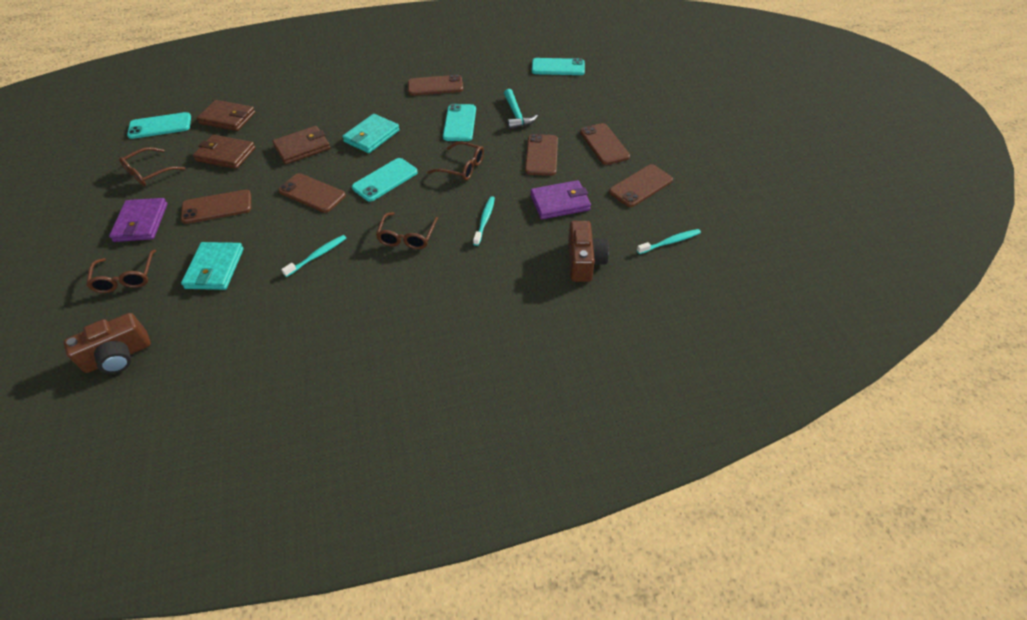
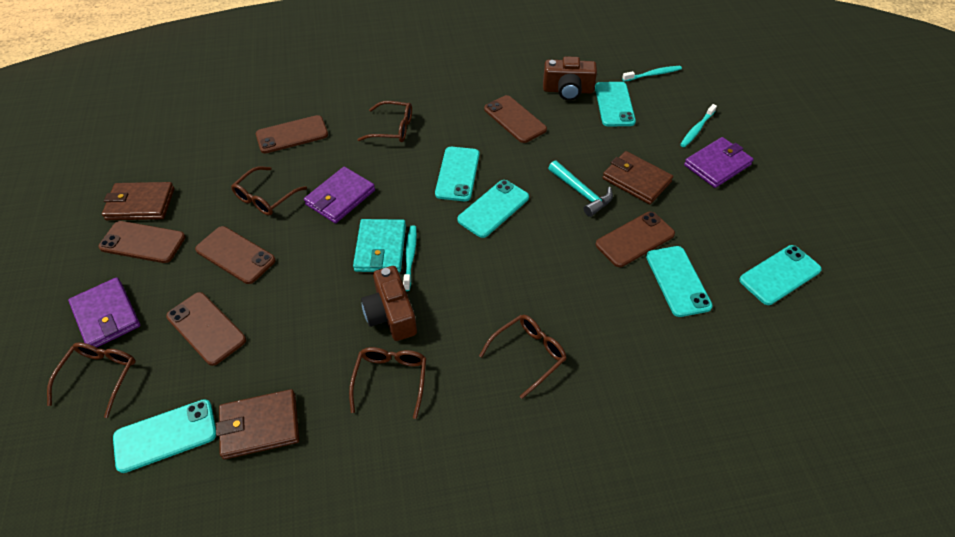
brown glasses: [86,250,156,293] [119,147,185,186] [376,212,438,249] [427,141,484,181] = 4 -> [47,342,136,418] [231,166,307,215] [349,347,426,419] [357,101,412,142] [479,315,567,399] = 5
purple wallet: [109,198,167,242] [530,180,591,219] = 2 -> [68,277,140,348] [304,167,375,223] [684,137,754,188] = 3
turquoise phone: [127,112,191,139] [352,158,418,201] [443,104,476,141] [532,58,585,75] = 4 -> [113,399,216,473] [435,147,479,201] [457,180,529,238] [595,82,636,127] [646,246,713,317] [739,245,822,305] = 6
turquoise wallet: [181,242,244,290] [342,114,400,153] = 2 -> [353,219,406,272] = 1

